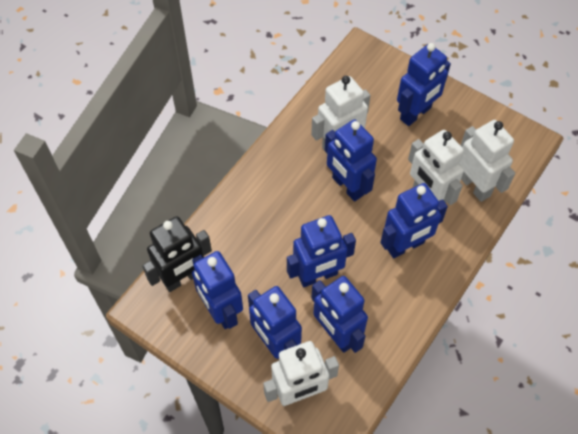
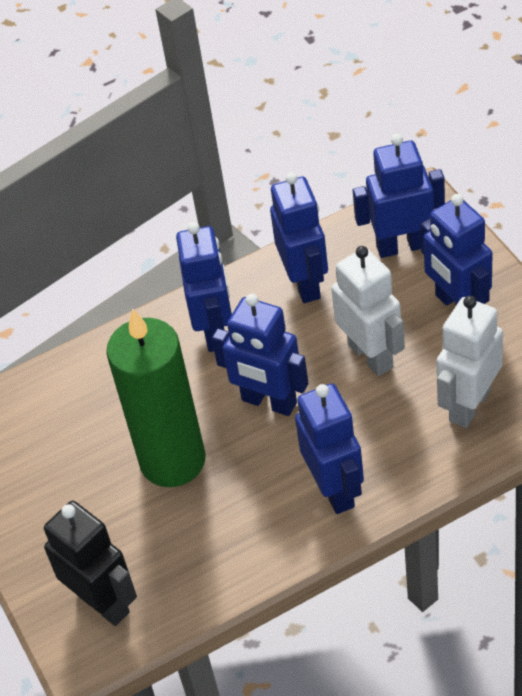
blue robot: [192,251,243,329] [248,286,302,359] [287,215,356,287] [311,276,368,353] [325,120,377,202] [380,183,448,258] [397,43,451,126] = 7 -> [176,222,232,352] [212,294,308,416] [270,172,328,303] [295,383,364,514] [353,134,445,258] [420,194,492,305] = 6
green candle: none = 0 -> [106,308,206,487] = 1
white robot: [263,341,339,406] [311,76,371,151] [408,130,464,205] [460,120,515,202] = 4 -> [331,246,405,376] [436,296,503,428] = 2

